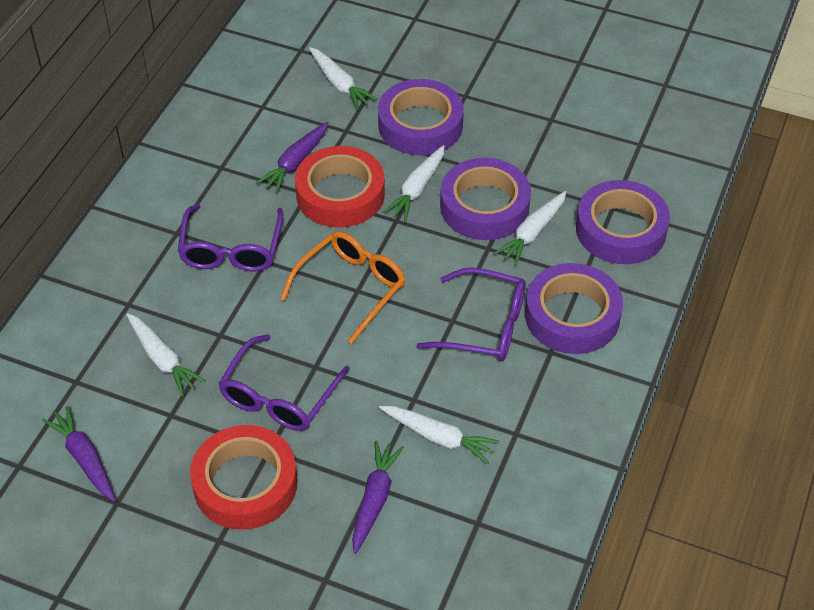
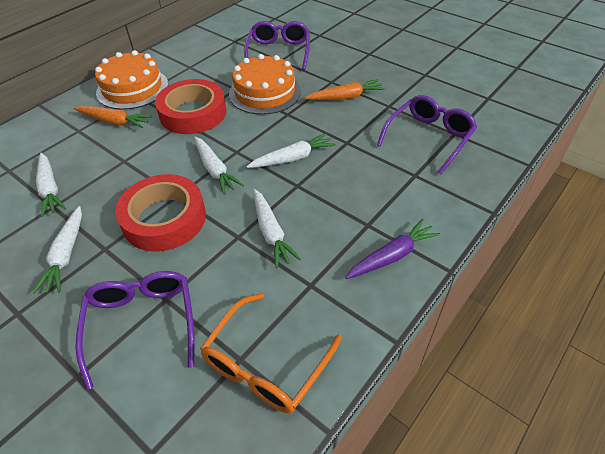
orange cake: none = 0 -> [95,50,168,110] [229,54,301,115] = 2
orange carrot: none = 0 -> [74,106,152,128] [305,79,385,100] = 2
purple carrot: [42,406,116,502] [256,122,329,193] [352,440,404,554] = 3 -> [345,219,441,279] = 1
purple tape: [378,79,464,155] [440,158,531,240] [525,263,623,354] [576,180,670,264] = 4 -> none = 0

